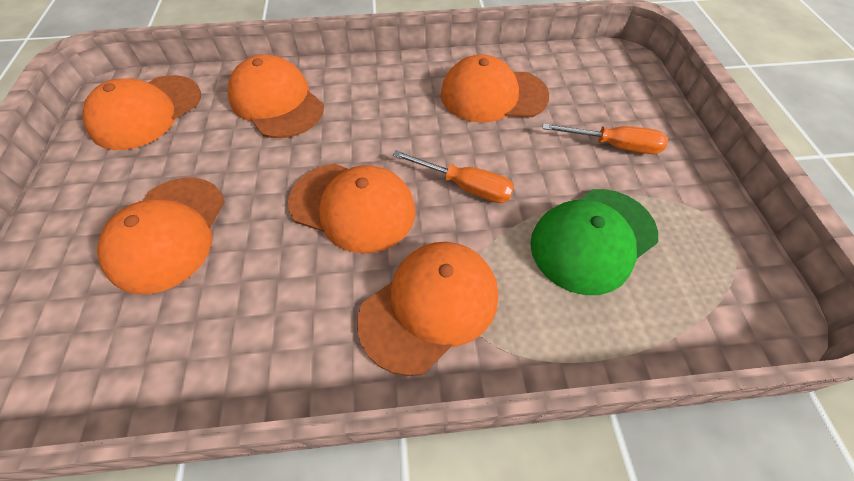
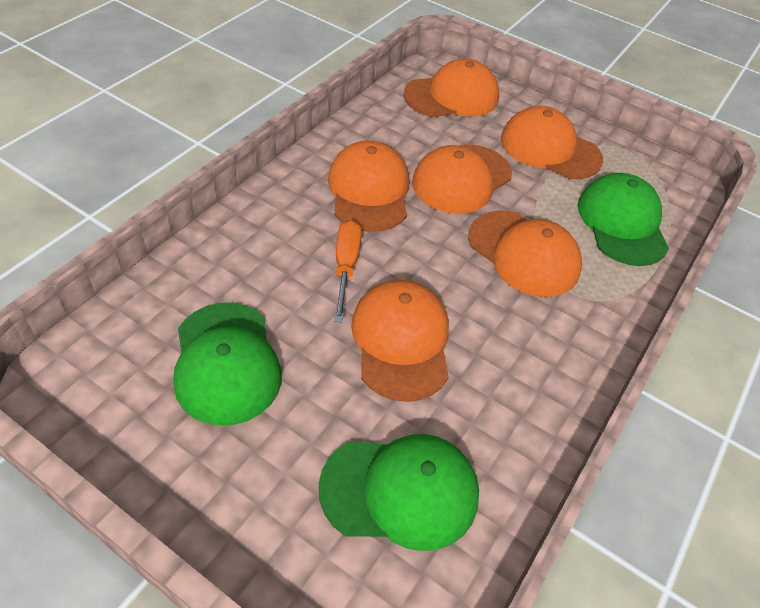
green cap: [530,189,658,295] = 1 -> [173,302,282,426] [318,434,479,551] [578,173,669,266] = 3
orange screwdriver: [393,150,514,203] [542,123,668,154] = 2 -> [334,220,362,322] = 1

